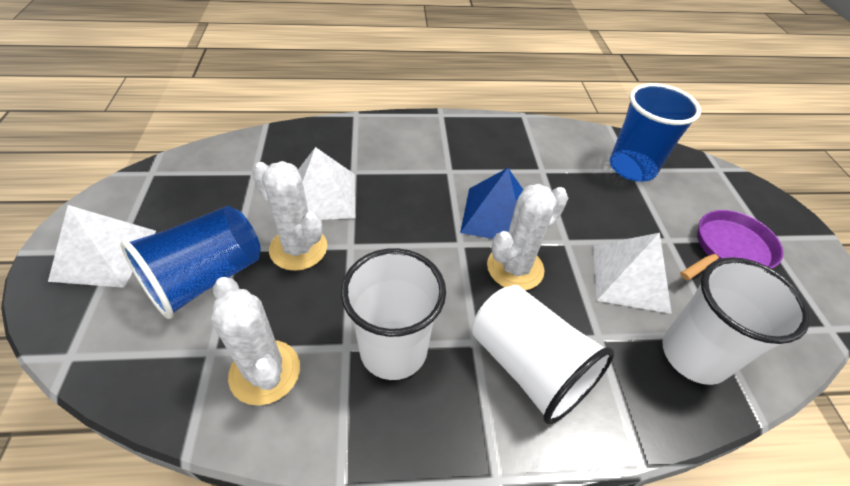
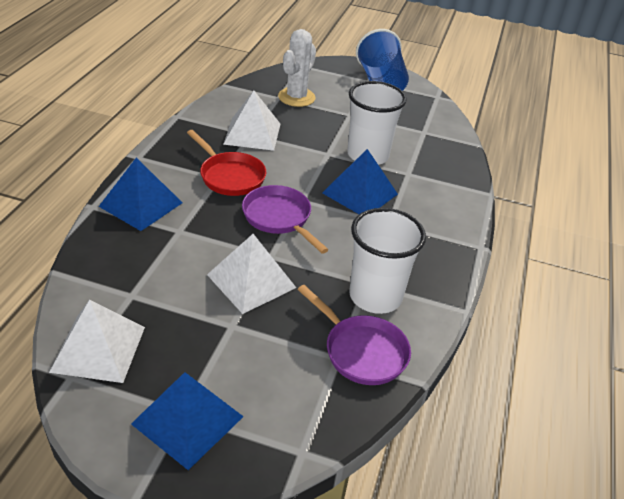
blue cup: [120,206,261,319] [610,83,701,182] = 2 -> [356,29,409,91] = 1
blue pyramid: [460,168,523,239] = 1 -> [98,158,183,231] [131,372,244,470] [322,149,398,214] = 3
purple pan: [680,210,783,280] = 1 -> [242,185,329,254] [297,285,411,385] = 2
red pan: none = 0 -> [187,130,266,196] = 1
white cactus: [211,277,300,405] [252,161,327,271] [487,184,568,290] = 3 -> [278,29,316,107] = 1
white cup: [341,248,446,380] [472,285,614,424] [663,257,810,385] = 3 -> [347,81,407,165] [349,208,426,314] = 2

